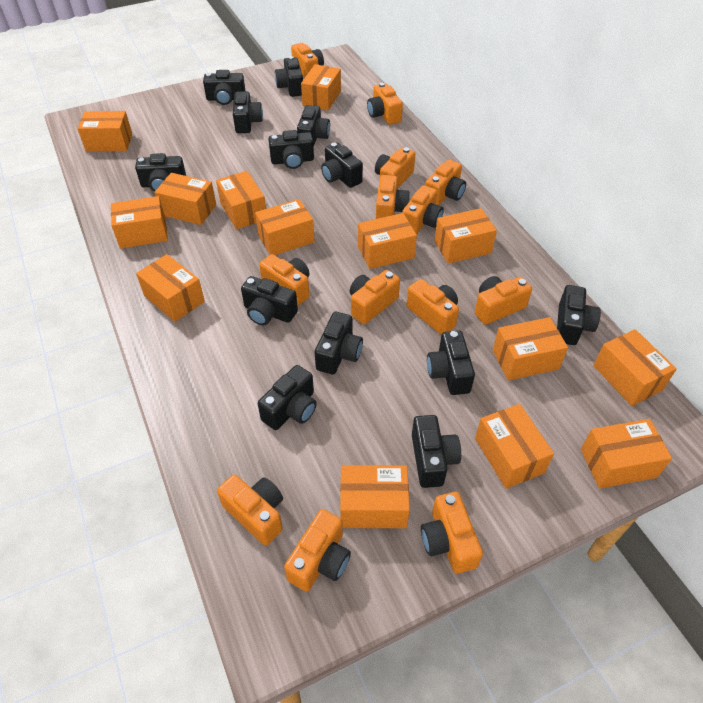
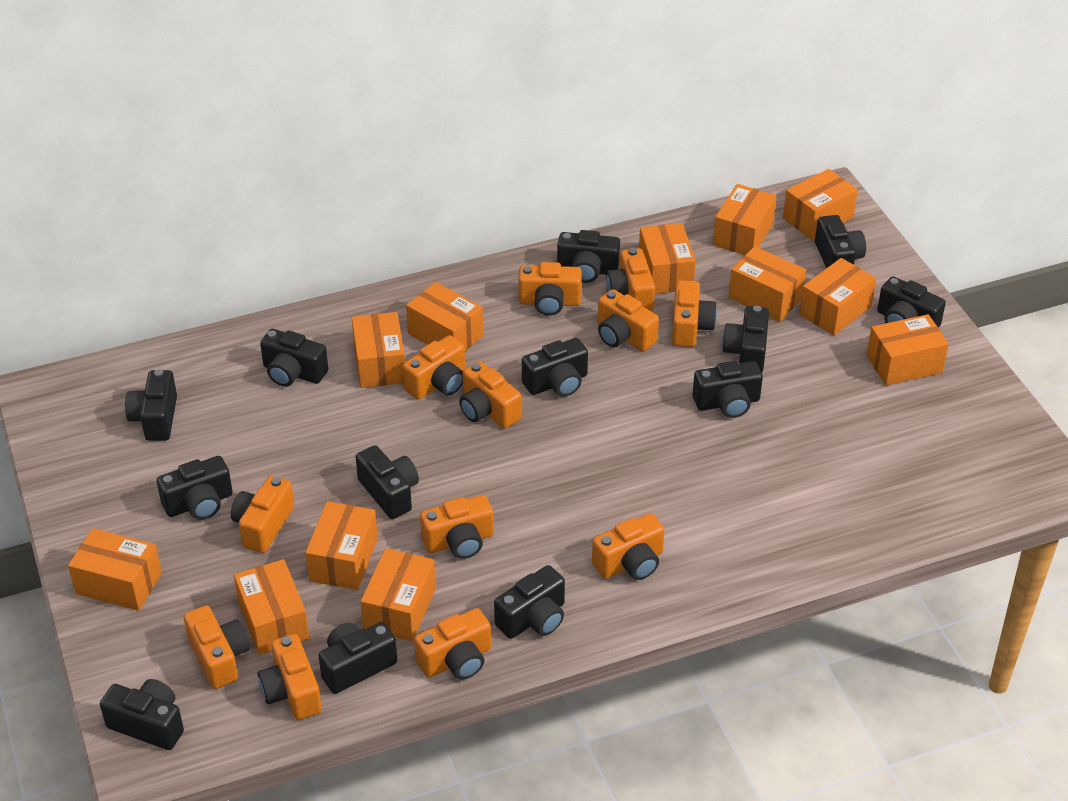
orange box: [77,111,132,152] [111,196,168,249] [136,254,205,322] [154,173,216,225] [216,171,266,229] [255,199,315,255] [301,64,341,110] [340,465,410,528] [358,213,417,269] [434,208,497,264] [475,404,554,489] [493,317,568,381] [581,419,672,488] [593,329,677,406] = 14 -> [68,528,162,611] [234,559,309,655] [305,501,378,590] [352,312,405,388] [361,548,436,641] [406,282,483,351] [639,223,696,294] [713,184,777,255] [729,246,806,322] [783,169,858,240] [799,258,876,336] [867,314,949,385] = 12
orange camera: [217,474,283,546] [259,254,310,306] [284,509,351,592] [291,43,324,78] [350,270,400,324] [367,83,403,125] [375,147,415,189] [376,175,410,219] [402,185,444,234] [406,279,459,335] [421,492,483,574] [425,160,466,205] [475,276,532,325] = 13 -> [184,605,250,689] [231,476,294,553] [258,634,322,720] [402,335,465,400] [414,608,491,680] [420,495,494,559] [459,361,521,429] [518,262,582,316] [592,513,665,580] [598,289,659,351] [606,248,655,312] [672,280,717,347] = 12

